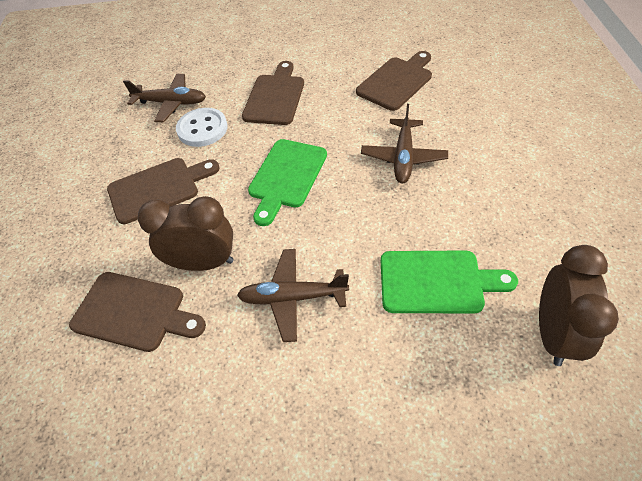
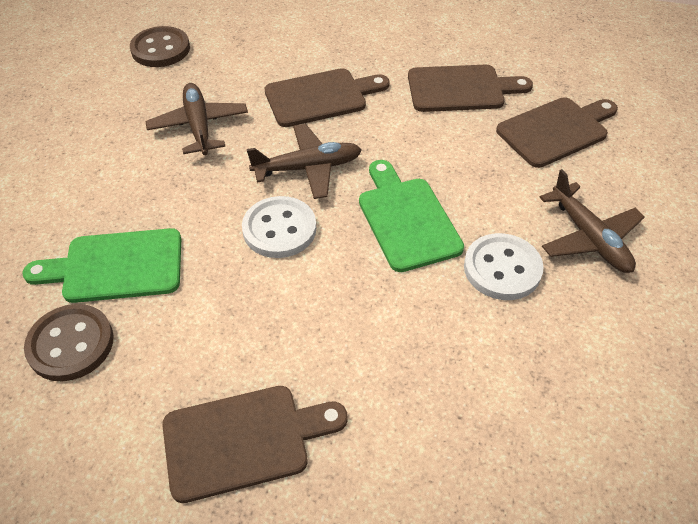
brown button: none = 0 -> [24,304,114,381] [130,26,190,67] = 2
brown clock: [138,196,234,271] [539,245,619,366] = 2 -> none = 0
white button: [176,108,228,147] = 1 -> [242,196,316,258] [464,233,544,300] = 2

